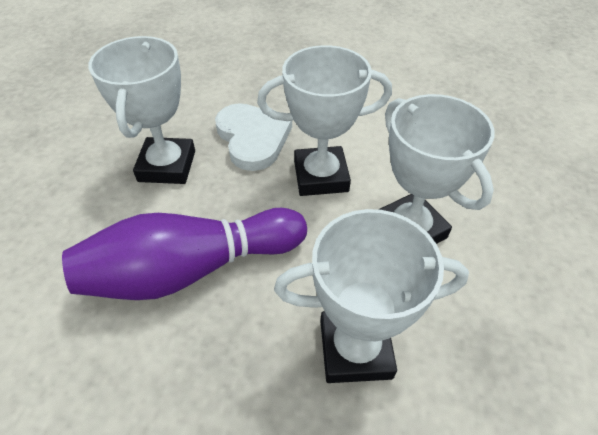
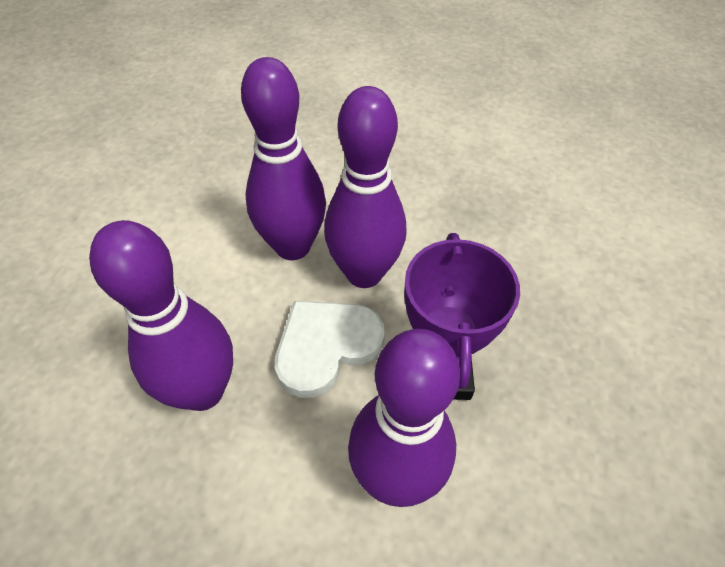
purple bowling pin: [62,208,307,300] = 1 -> [89,220,233,411] [241,57,326,260] [324,86,406,288] [348,329,460,507] = 4
purple trophy: none = 0 -> [404,233,520,400] = 1
white trophy: [88,36,195,184] [257,45,392,196] [274,209,469,383] [378,94,495,244] = 4 -> none = 0

